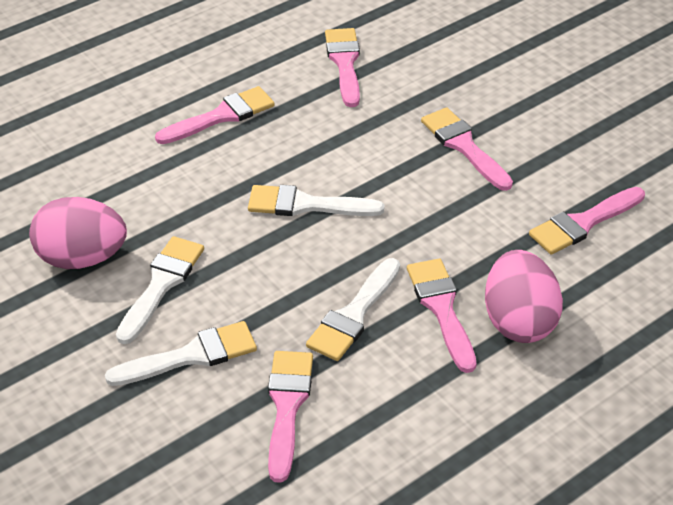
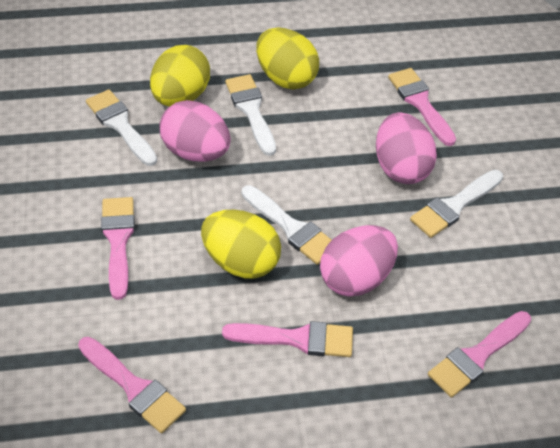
pink brush: [155,86,275,144] [268,351,313,483] [325,28,360,107] [407,259,477,373] [421,107,513,191] [529,187,645,255] = 6 -> [78,337,186,433] [101,197,135,300] [222,321,353,357] [388,68,456,146] [428,311,531,398] = 5
pink egg: [29,197,127,269] [485,250,563,343] = 2 -> [159,100,231,162] [320,225,398,297] [376,112,437,184] = 3
yellow egg: none = 0 -> [150,45,210,106] [201,209,281,279] [256,27,319,90] = 3

